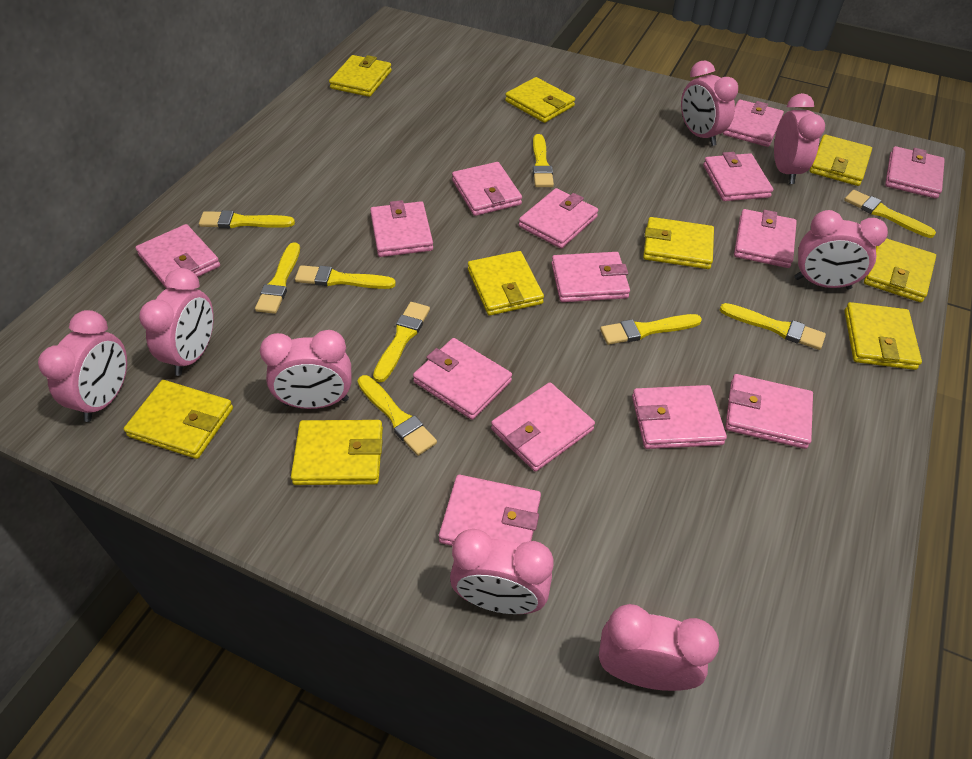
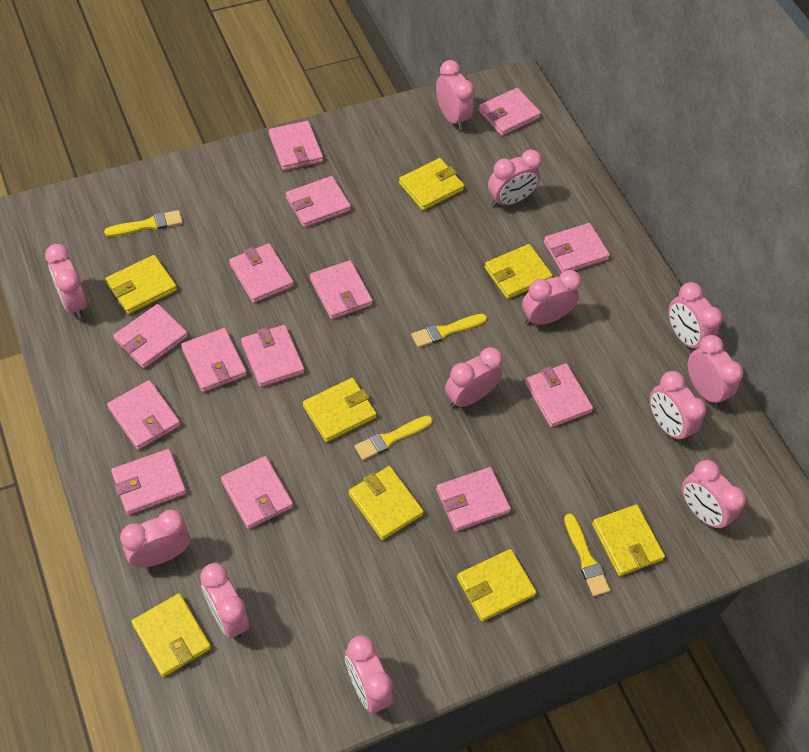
pink clock: [38,310,127,422] [139,268,214,376] [260,330,351,409] [450,529,554,614] [599,604,719,691] [681,61,738,146] [774,93,825,184] [795,210,888,289] = 8 -> [45,244,87,319] [120,510,190,568] [200,563,249,639] [345,635,393,713] [436,60,475,130] [445,347,503,408] [488,150,542,207] [522,270,581,325] [650,371,706,443] [668,282,723,350] [682,460,746,530] [688,335,744,407] = 12
yellow brush: [199,210,295,228] [255,242,300,314] [295,265,396,289] [358,375,437,456] [373,302,430,382] [533,134,554,187] [600,314,702,345] [720,303,826,350] [844,190,936,238] = 9 -> [104,210,183,237] [354,415,433,460] [411,314,487,348] [564,513,610,597] = 4
yellow wallet: [124,380,233,459] [291,420,383,485] [329,55,392,97] [468,251,544,316] [505,77,575,123] [643,217,714,269] [810,135,872,186] [844,302,922,370] [864,238,936,302] = 9 -> [106,255,177,314] [131,593,211,677] [303,378,377,442] [349,466,424,540] [399,158,464,210] [457,549,537,622] [485,244,553,299] [592,504,665,576] = 8

